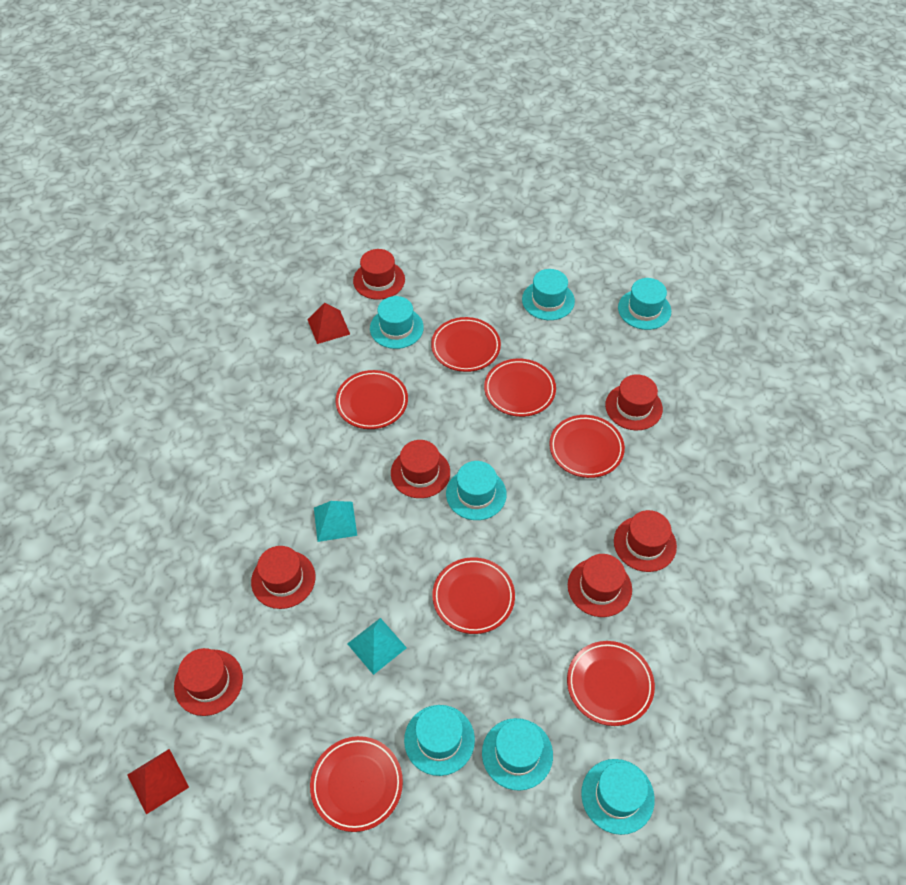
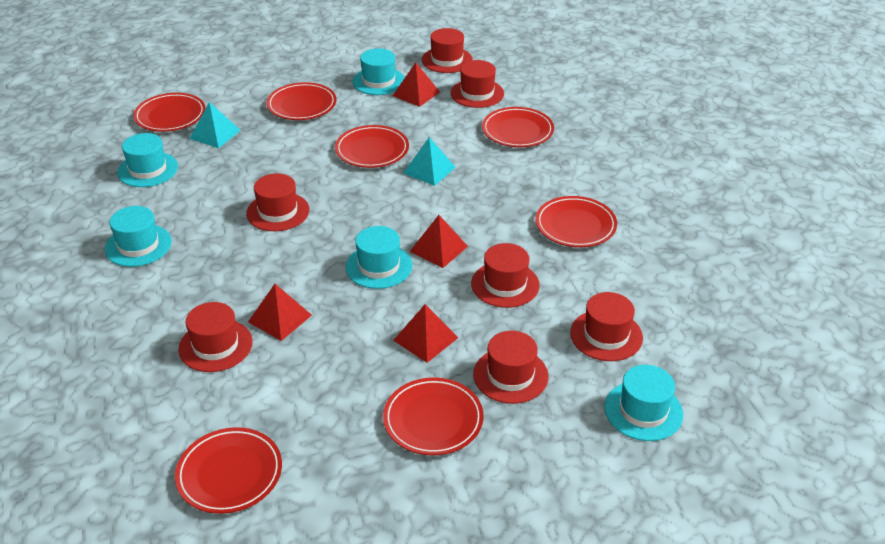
red pyramid: [127,749,189,814] [307,303,350,344] = 2 -> [248,284,312,341] [393,62,440,107] [393,304,458,363] [410,215,468,268] = 4
turquoise hat: [370,296,424,349] [404,705,475,776] [446,461,507,520] [482,718,553,791] [522,269,575,320] [581,759,655,835] [618,278,671,330] = 7 -> [105,206,172,267] [117,133,178,187] [346,226,413,289] [352,48,405,95] [604,365,683,441] = 5

